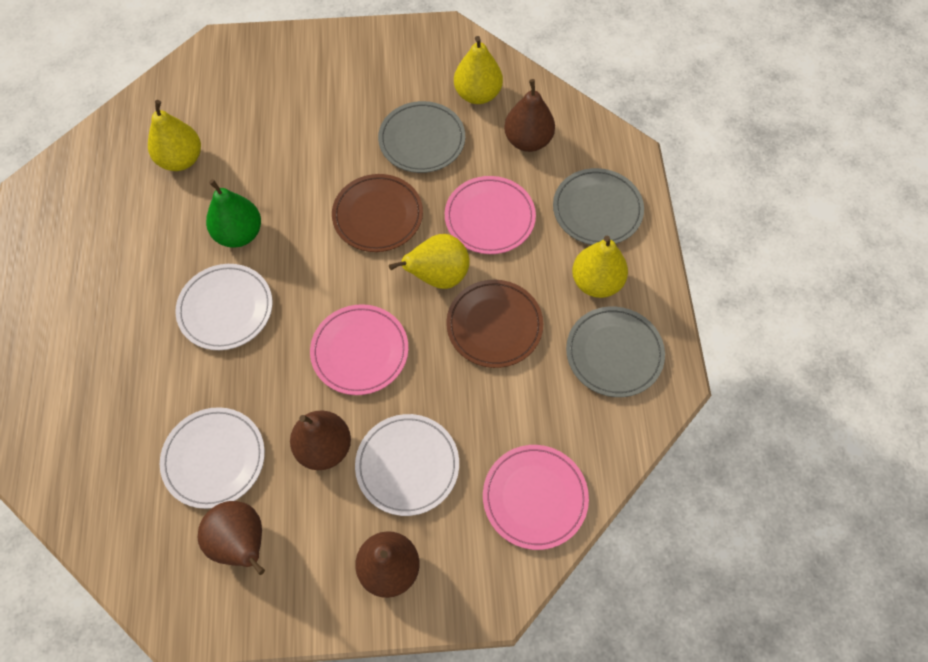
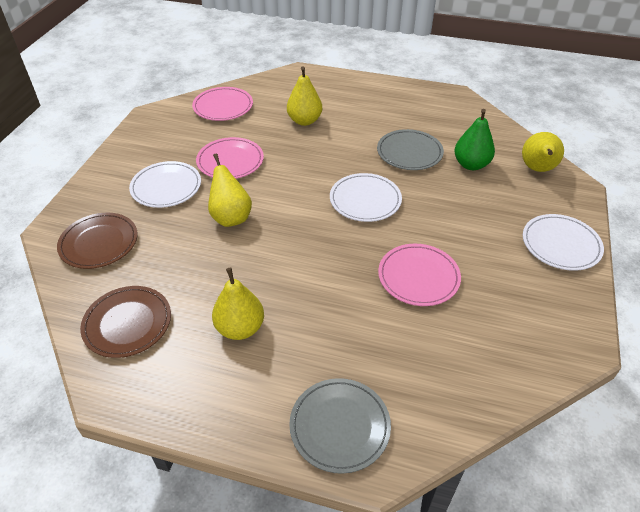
brown pear: [198,501,265,575] [290,410,351,470] [355,531,420,598] [504,79,555,152] = 4 -> none = 0
grey plate: [378,101,465,173] [553,168,644,245] [566,307,665,397] = 3 -> [289,378,391,474] [377,129,444,170] = 2

